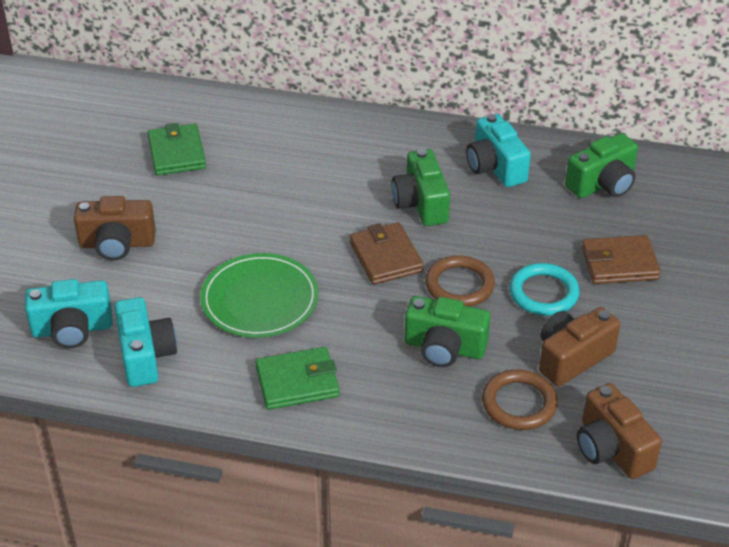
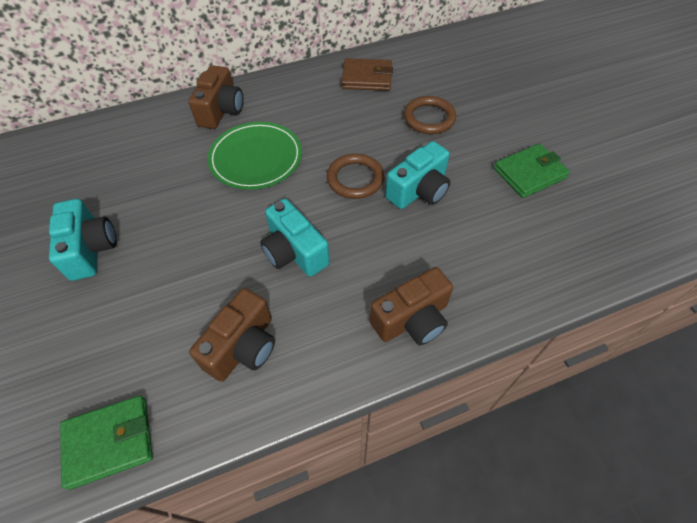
brown wallet: [350,222,424,285] [582,235,661,284] = 2 -> [341,58,393,91] = 1
green camera: [391,149,450,226] [405,296,491,367] [565,133,638,198] = 3 -> none = 0
turquoise ring: [509,263,580,316] = 1 -> none = 0

